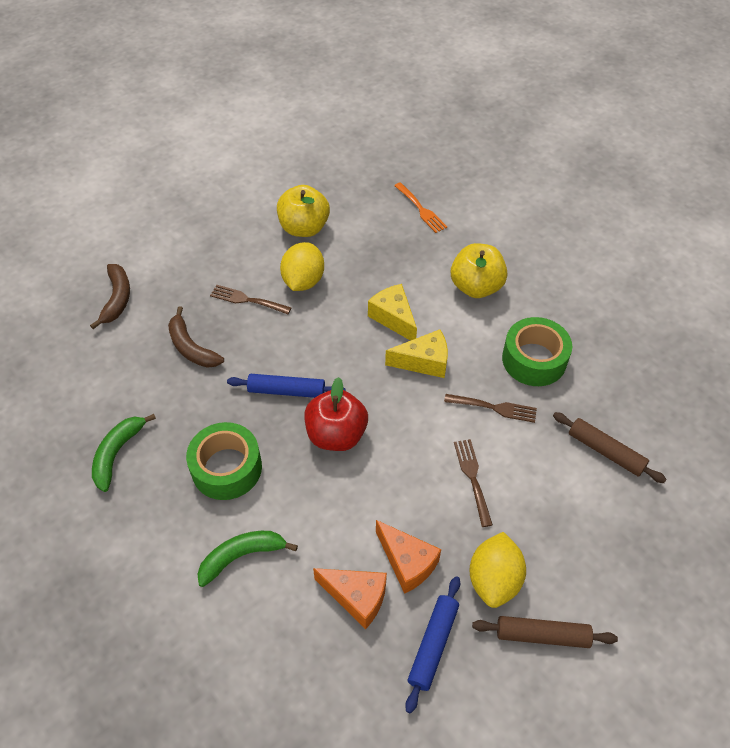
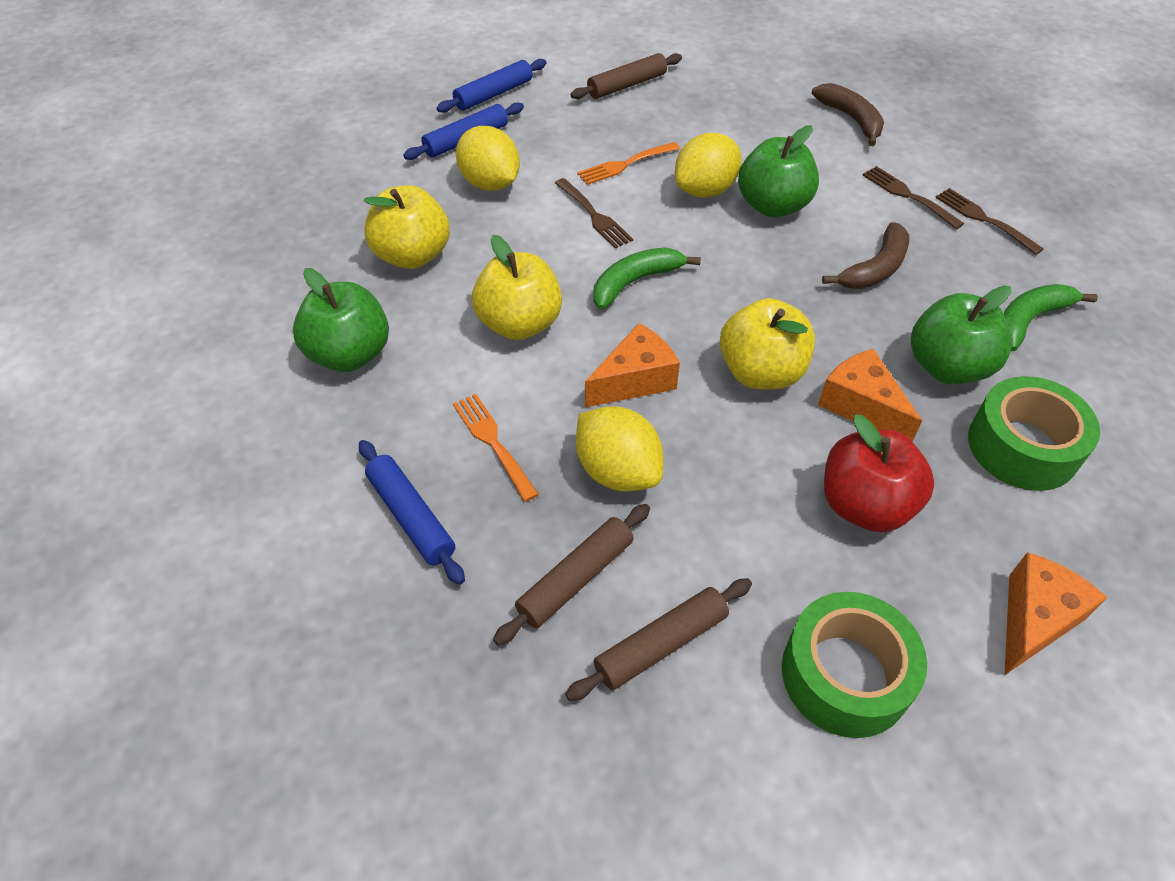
blue rolling pin: [227,374,346,398] [405,576,460,713] = 2 -> [359,440,465,585] [403,102,524,160] [437,59,546,113] = 3
brown rolling pin: [472,616,618,648] [553,412,667,483] = 2 -> [493,504,650,646] [565,578,752,701] [570,53,682,99] = 3
green apple: none = 0 -> [293,268,389,372] [738,125,819,217] [911,285,1011,384] = 3
orange cheese: [313,568,387,629] [376,520,441,594] = 2 -> [585,323,680,408] [818,349,922,441] [1005,552,1108,675] = 3
orange fork: [394,182,447,233] = 1 -> [453,394,539,502] [577,142,680,185] = 2
yellow apple: [277,185,330,237] [451,243,507,298] = 2 -> [364,185,450,269] [472,235,562,340] [720,298,815,390] = 3
yellow cheese: [368,284,417,341] [385,330,448,378] = 2 -> none = 0
yellow lemon: [280,242,324,291] [469,532,526,608] = 2 -> [456,126,520,191] [576,406,663,491] [675,133,742,198] = 3

